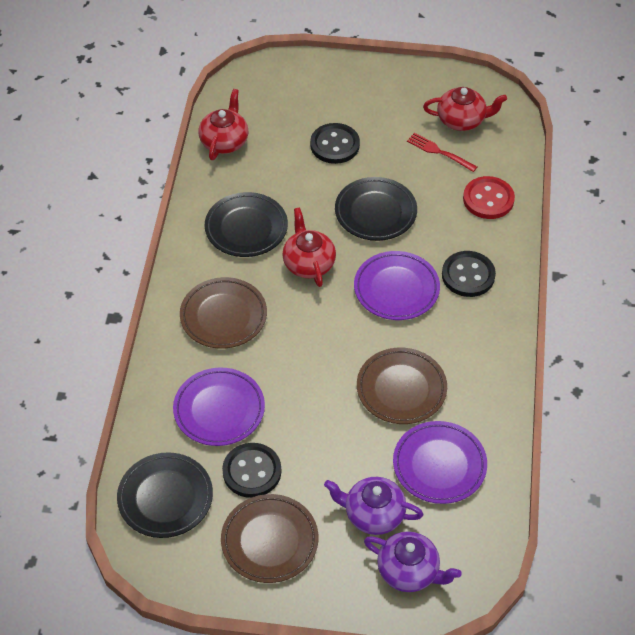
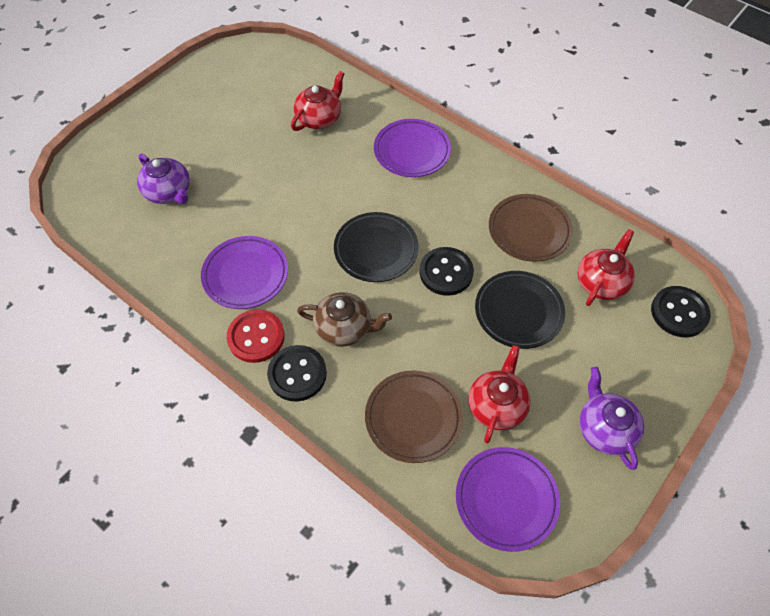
black plate: [117,452,213,538] [205,192,288,257] [335,177,417,241] = 3 -> [334,212,419,282] [475,271,565,349] = 2
brown plate: [180,277,267,349] [221,494,318,583] [357,348,447,424] = 3 -> [365,371,463,463] [489,194,573,262] = 2
brown teapot: none = 0 -> [297,292,392,347] = 1
red fork: [407,133,477,172] = 1 -> none = 0

